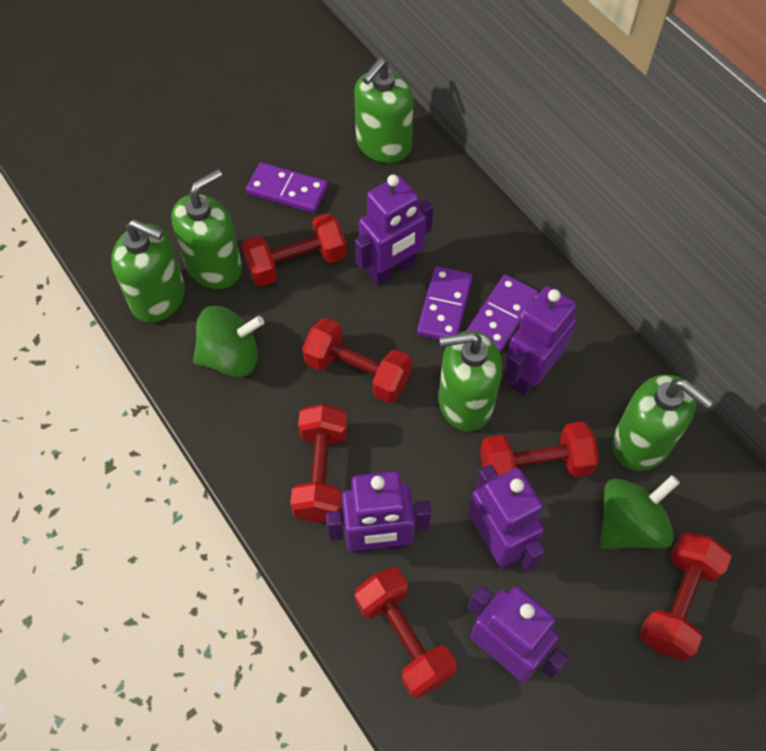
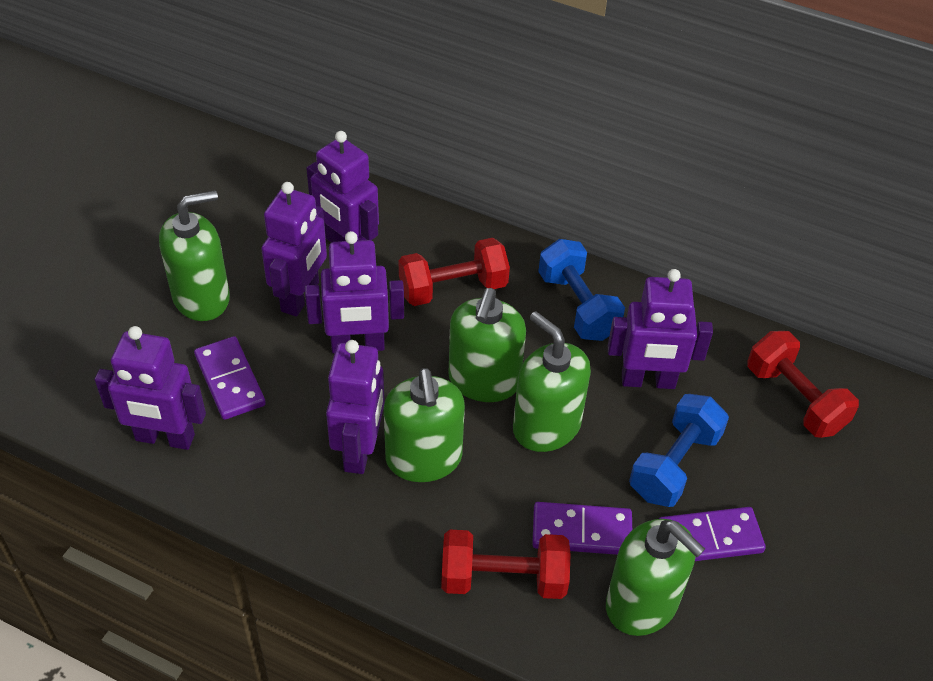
blue dumbbell: none = 0 -> [538,239,625,341] [629,394,729,507] = 2
green spinning top: [193,306,264,377] [600,475,680,549] = 2 -> none = 0
purple robot: [326,471,431,553] [355,174,434,286] [468,465,545,571] [468,585,569,682] [504,286,577,396] = 5 -> [94,326,206,450] [261,182,327,317] [305,231,404,354] [306,131,379,242] [326,340,385,474] [608,269,713,389] = 6
red dumbbell: [242,213,347,287] [290,404,347,523] [302,318,412,403] [355,567,457,699] [480,421,599,477] [639,532,732,661] = 6 -> [399,238,510,306] [441,530,571,599] [747,331,859,438] = 3

